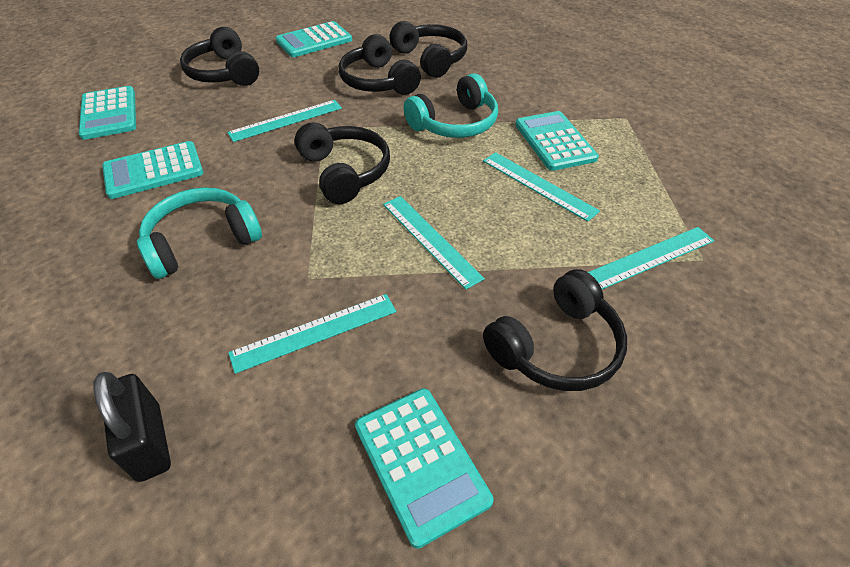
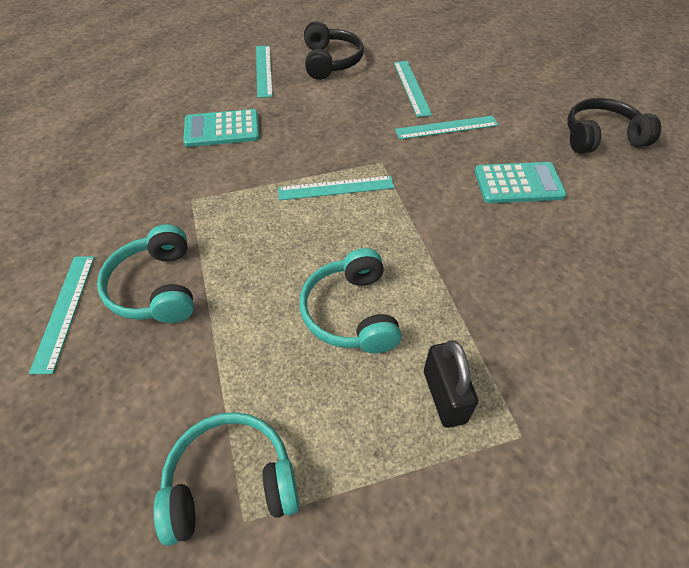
black headphones: [180,27,259,86] [294,122,390,204] [339,34,421,95] [389,21,467,78] [483,269,627,391] = 5 -> [304,21,364,80] [567,98,661,154] = 2
turquoise calculator: [79,86,136,140] [102,141,203,199] [276,21,352,57] [355,388,493,549] [515,111,599,171] = 5 -> [183,109,260,147] [475,162,567,203] = 2
turquoise headphones: [137,187,262,279] [404,73,498,138] = 2 -> [97,224,194,323] [153,412,299,546] [300,248,401,353] = 3

